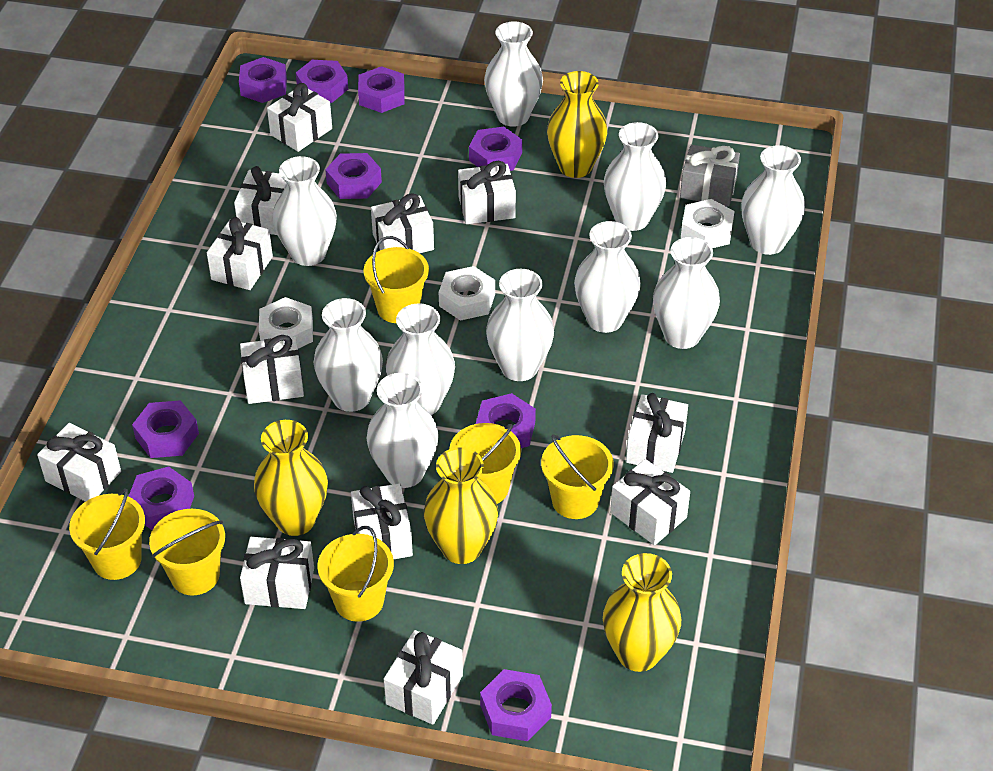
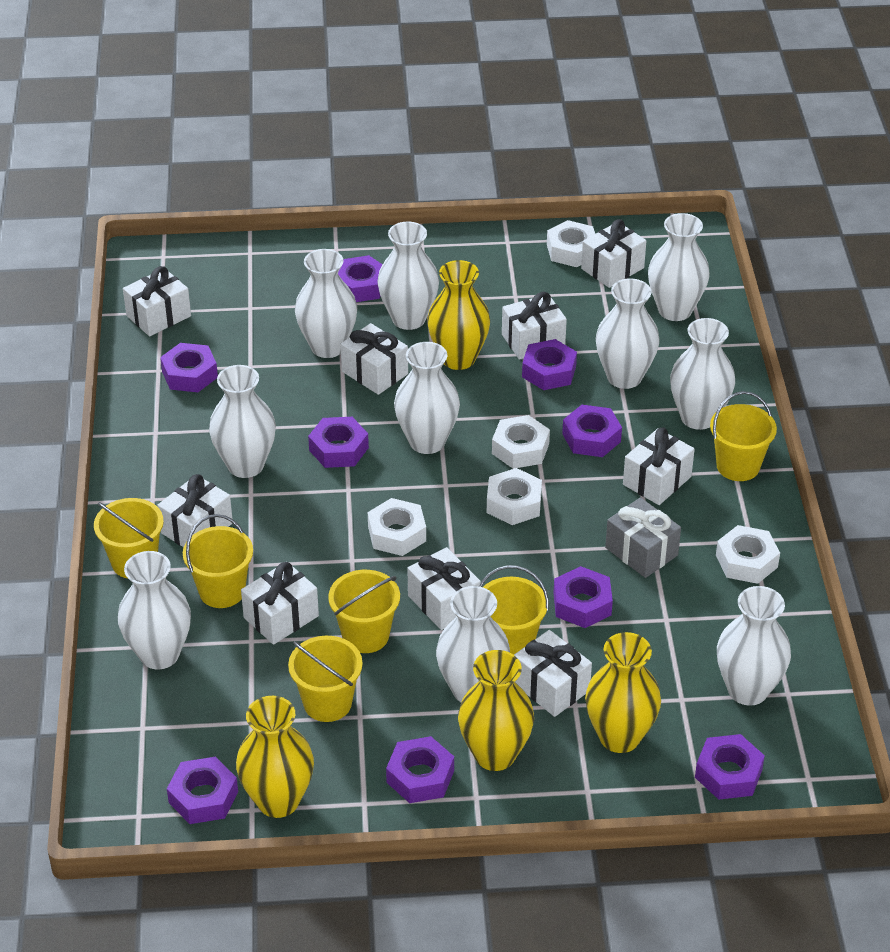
white gift: [37,423,121,502] [207,217,273,290] [234,166,287,235] [240,335,304,404] [240,537,314,609] [267,83,332,152] [351,483,413,559] [371,193,434,253] [384,630,463,725] [458,161,516,224] [610,459,690,545] [626,393,688,473] = 12 -> [123,266,191,336] [157,474,233,547] [241,562,319,645] [341,323,408,395] [407,547,481,630] [502,292,567,360] [514,630,592,717] [581,219,646,288] [623,428,695,505] = 9
white nut: [259,297,313,349] [439,266,495,321] [681,199,735,248] = 3 -> [368,498,426,556] [487,468,542,525] [492,415,550,469] [547,220,595,267] [716,525,780,584] = 5

